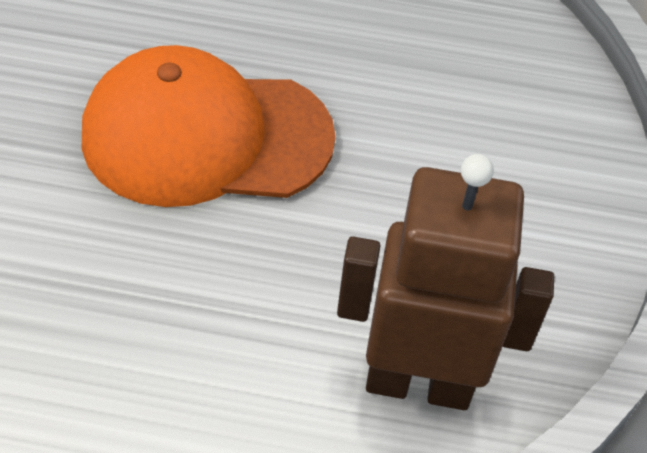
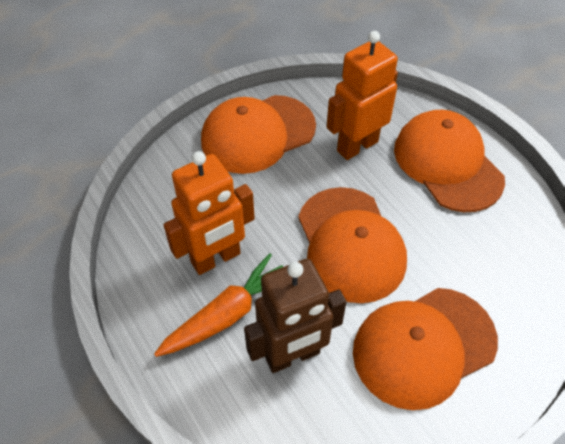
orange cap: [82,45,336,207] = 1 -> [201,95,316,174] [298,187,407,303] [353,288,498,410] [394,110,505,212] = 4
orange carrot: none = 0 -> [154,253,283,357] = 1
orange robot: none = 0 -> [163,151,255,275] [327,31,398,160] = 2

